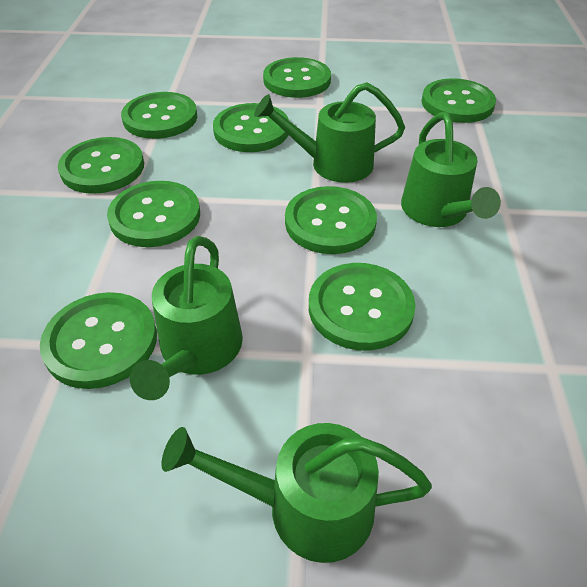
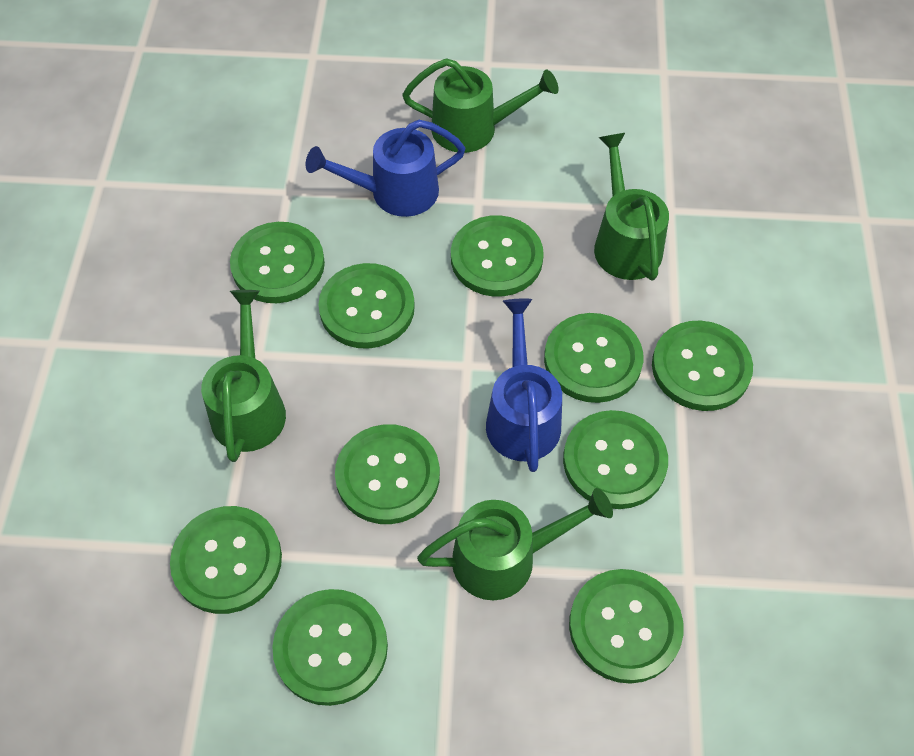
blue watering can: none = 0 -> [306,120,466,217] [486,299,562,472] = 2
green button: [40,292,157,389] [58,137,144,194] [107,181,200,247] [121,92,197,139] [213,103,289,152] [263,57,331,98] [285,186,377,254] [309,263,416,351] [422,78,496,123] = 9 -> [170,506,282,614] [230,222,325,303] [272,589,388,706] [318,263,415,349] [335,424,440,524] [451,215,544,297] [544,313,643,403] [563,410,668,509] [569,569,684,684] [652,321,753,411] = 10

